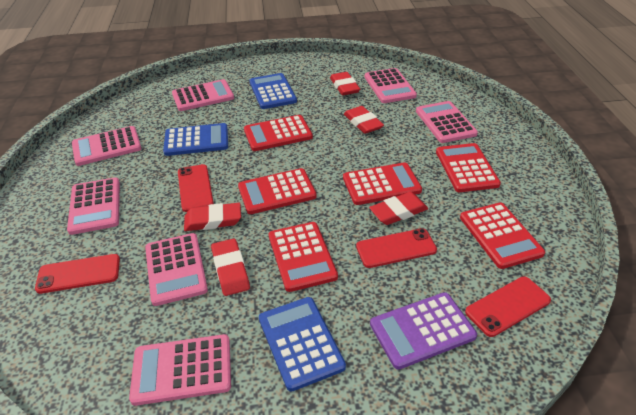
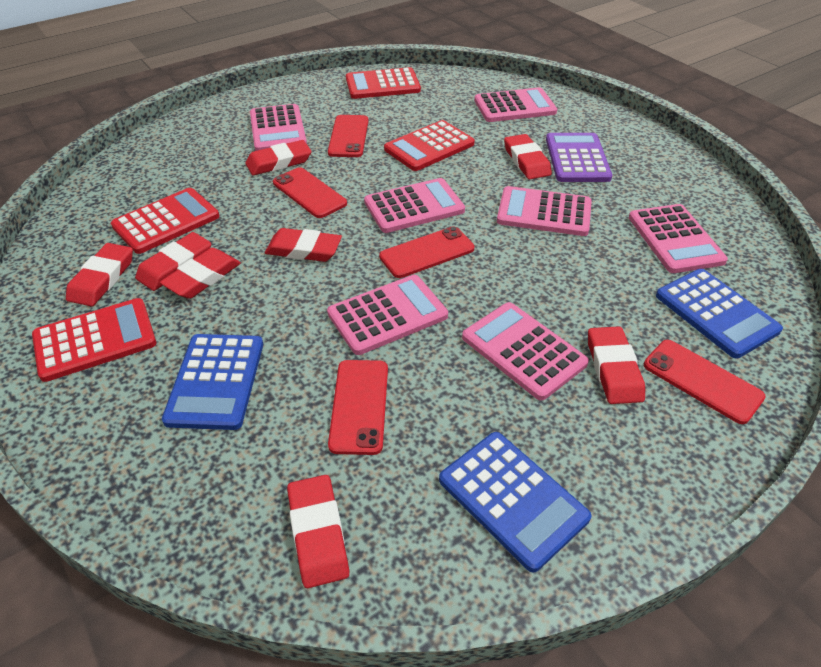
red calculator: [238,168,317,214] [244,115,313,151] [269,222,338,292] [343,162,422,205] [436,143,501,192] [460,202,545,269] = 6 -> [32,298,156,382] [111,188,219,254] [346,67,421,99] [384,120,475,171] = 4
red eraser: [184,203,241,231] [211,238,250,296] [330,72,360,96] [344,106,384,134] [369,192,428,225] = 5 -> [66,243,133,307] [135,232,211,291] [160,248,241,299] [245,140,312,176] [265,228,342,262] [287,475,349,588] [504,134,552,179] [588,326,645,404] = 8
red phone: [35,254,120,294] [178,164,214,212] [356,228,437,268] [465,277,551,337] = 4 -> [273,167,347,218] [328,115,369,157] [328,360,388,455] [379,226,475,278] [644,340,766,424] = 5

